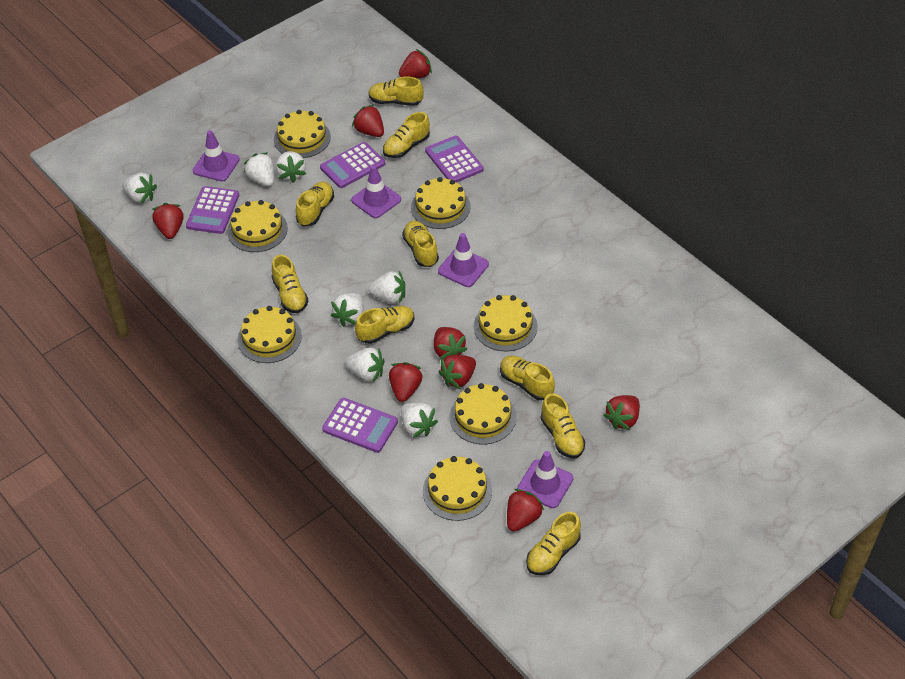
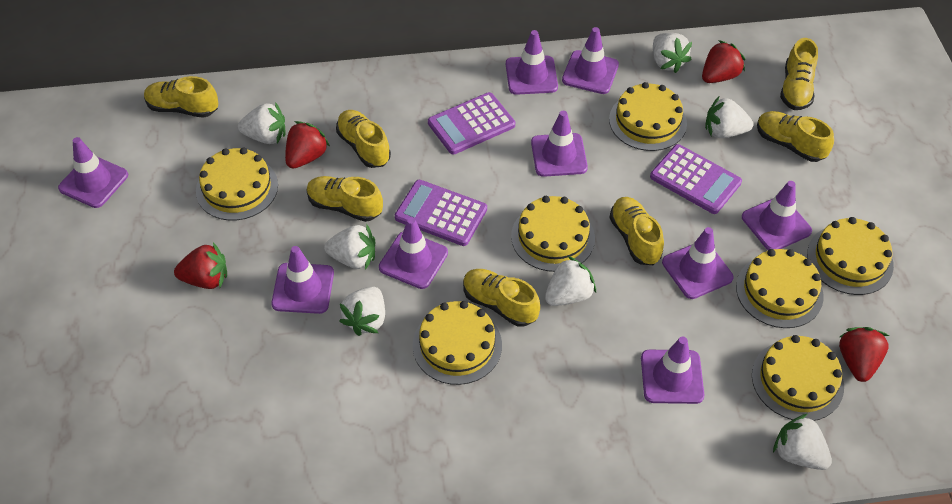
purple calculator: [186,186,239,234] [320,142,385,188] [322,398,398,453] [425,136,484,182] = 4 -> [395,180,487,246] [428,92,515,155] [650,144,742,214] = 3
purple traffic cone: [193,131,240,181] [351,165,401,218] [438,233,489,287] [517,451,573,508] = 4 -> [58,137,128,208] [271,246,334,314] [379,217,448,289] [506,30,558,95] [531,111,588,177] [562,27,619,94] [641,336,704,404] [662,227,734,299] [742,181,812,250] = 9
red strawberry: [152,203,184,239] [352,105,384,137] [389,362,422,402] [399,49,432,78] [434,327,467,360] [439,355,476,389] [507,489,544,531] [604,395,640,430] = 8 -> [174,242,227,289] [285,121,330,169] [702,40,745,83] [839,327,889,382] = 4
yellow shoe: [272,255,308,313] [296,182,334,226] [355,306,415,344] [368,77,424,106] [383,112,430,158] [402,221,439,267] [500,356,555,400] [526,512,581,575] [540,393,585,458] = 9 -> [144,76,218,118] [307,176,383,222] [336,110,391,168] [463,269,540,327] [609,197,664,265] [757,111,834,162] [780,38,818,110] = 7

